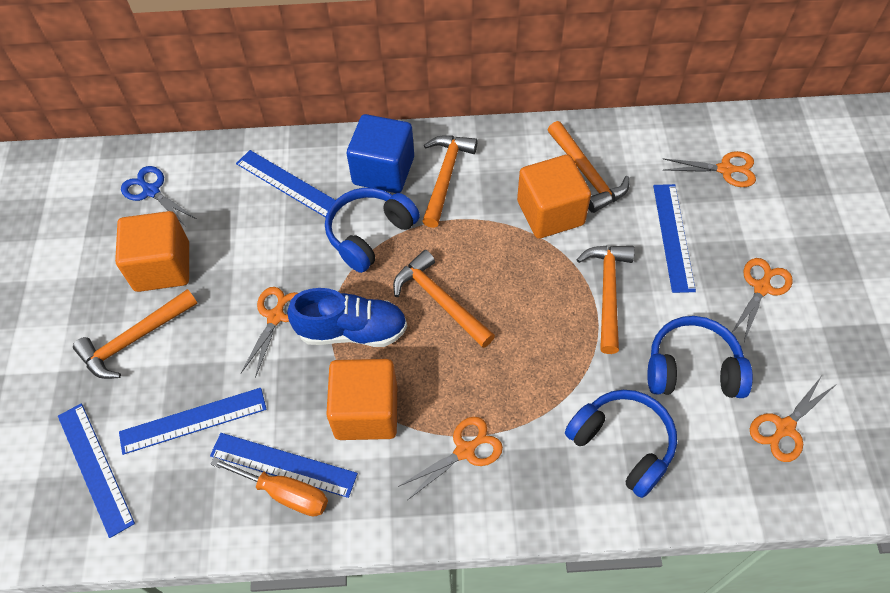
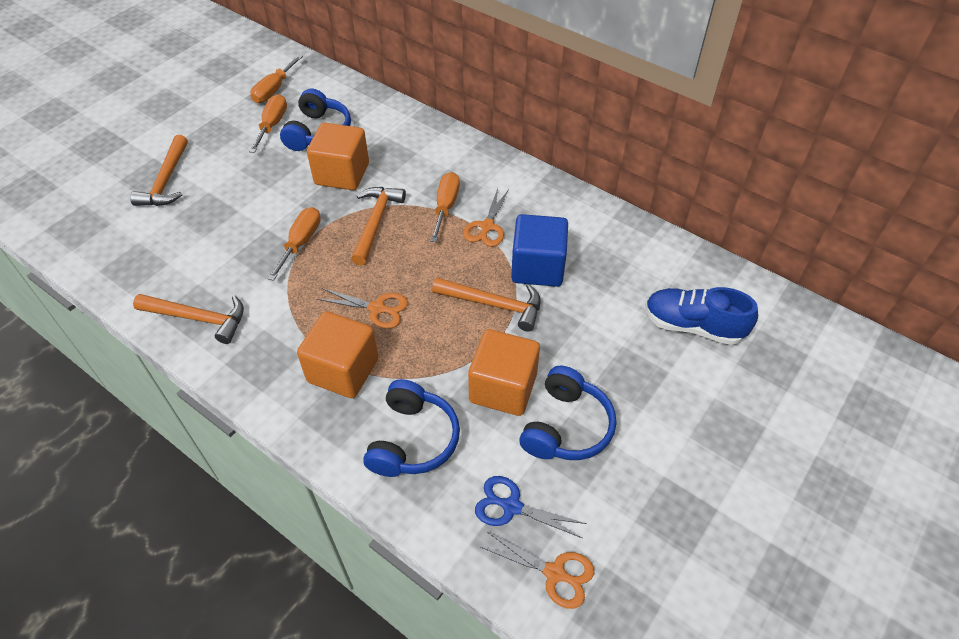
blue ruler: [58,404,135,538] [119,388,267,455] [210,433,358,498] [236,150,339,218] [653,184,696,293] = 5 -> none = 0
orange hammer: [73,289,198,379] [393,250,495,348] [422,135,478,228] [548,121,630,213] [576,246,634,354] = 5 -> [130,135,188,206] [133,294,244,344] [351,187,406,266] [432,278,541,332] = 4
orange scissors: [241,287,298,378] [398,417,503,500] [663,151,756,187] [732,258,793,342] [750,376,834,462] = 5 -> [317,288,408,329] [463,188,509,247] [481,532,594,609] = 3
orange screwdriver: [210,457,328,517] = 1 -> [249,94,287,153] [250,55,303,103] [268,207,321,281] [430,172,460,242] = 4

